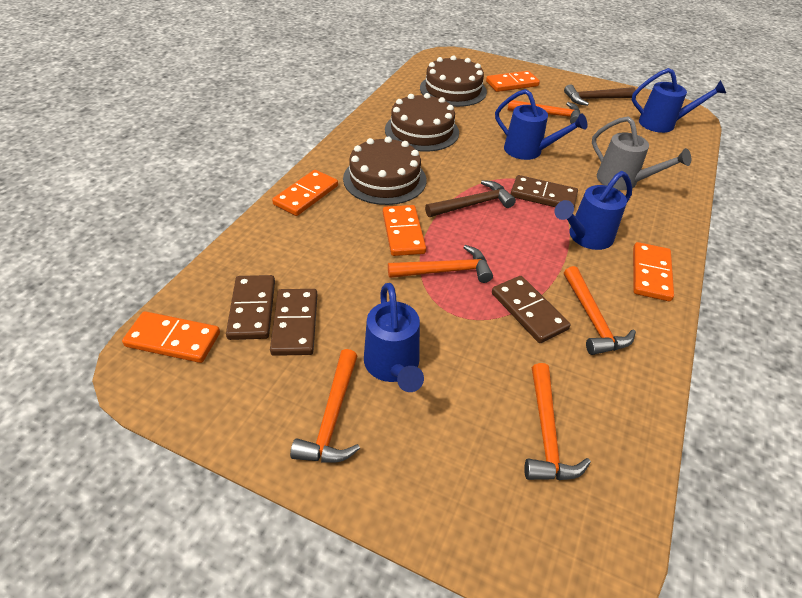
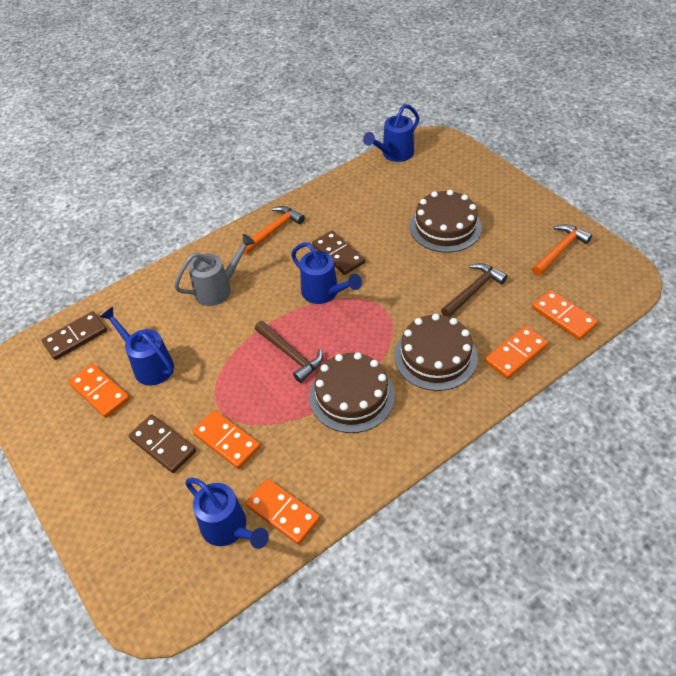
brown domino: [226,275,275,340] [270,289,317,356] [492,276,571,343] [511,175,578,207] = 4 -> [42,311,107,360] [129,415,196,473] [312,230,365,275] = 3
orange hammer: [290,349,360,463] [388,245,493,283] [507,100,580,124] [524,363,591,480] [564,266,636,355] = 5 -> [239,206,305,254] [532,224,592,276] = 2

